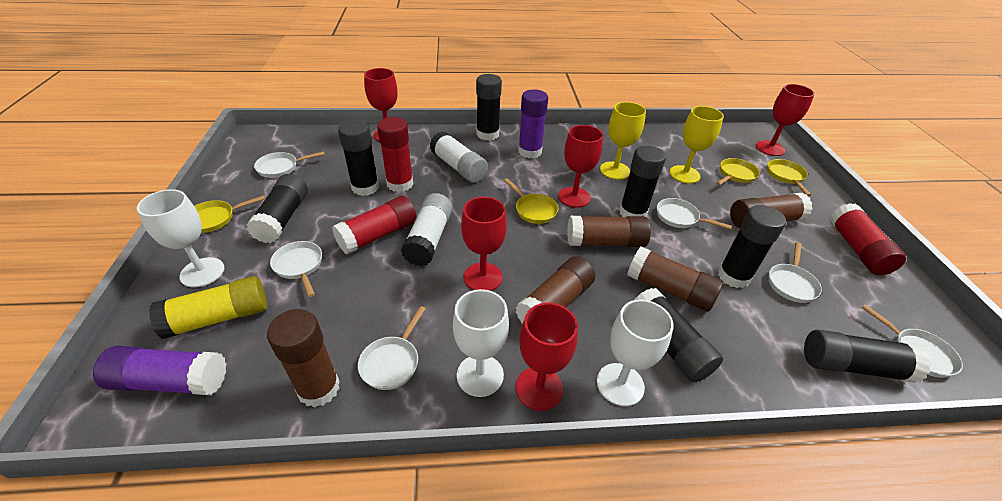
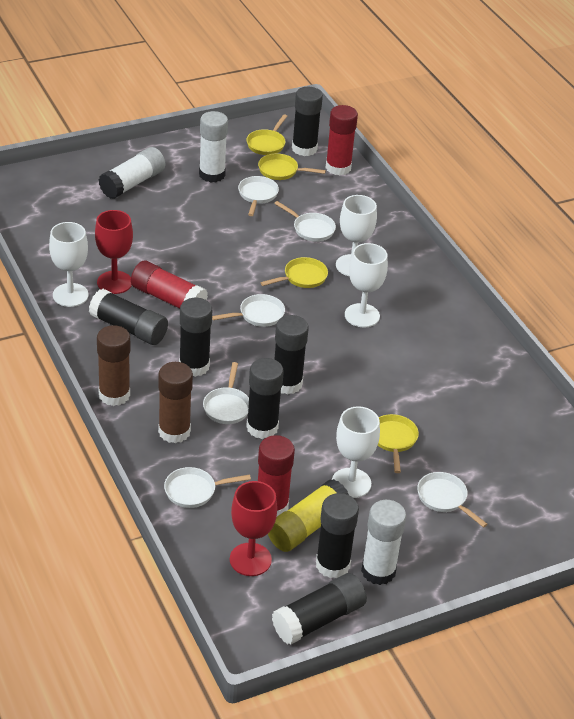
brown glue stick: [267,309,340,408] [516,256,596,324] [567,216,651,247] [627,247,723,311] [730,193,813,228] = 5 -> [97,325,130,406] [158,362,193,443] = 2
purple glue stick: [93,346,226,395] [518,90,548,158] = 2 -> none = 0
red goblet: [364,68,398,141] [461,197,507,291] [515,303,578,411] [558,125,603,208] [756,84,815,156] = 5 -> [95,210,133,294] [230,481,277,576] = 2
white glue stick: [401,193,452,266] [430,131,488,183] = 2 -> [98,147,165,199] [199,111,228,182] [361,500,406,585] = 3
white goblet: [137,189,224,288] [453,289,509,397] [597,299,674,407] = 3 -> [49,222,88,307] [332,406,380,498] [336,195,377,276] [345,243,388,327] = 4
yellow goblet: [600,102,646,180] [670,106,724,184] = 2 -> none = 0

